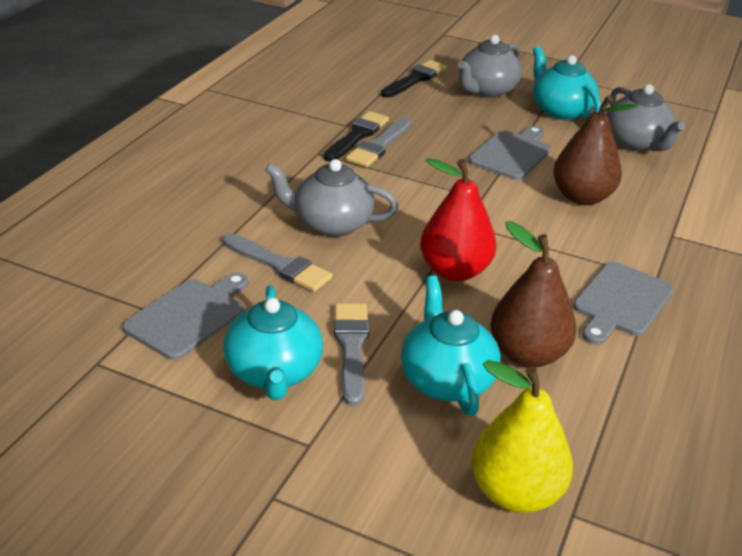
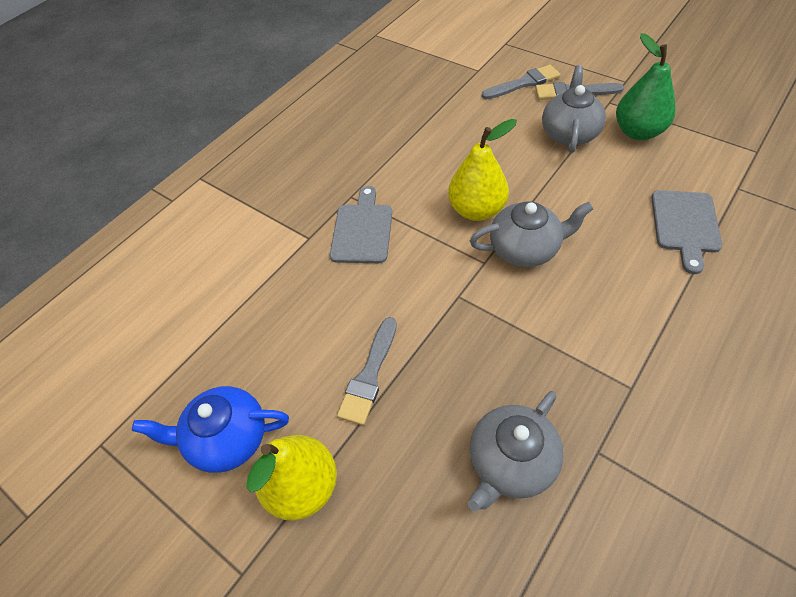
black brush: [324,111,389,162] [381,60,447,98] = 2 -> none = 0
blue teapot: none = 0 -> [132,386,289,473] = 1
brown pear: [490,221,576,367] [553,95,638,205] = 2 -> none = 0
green pear: none = 0 -> [616,33,676,140] = 1
grey cutting board: [123,272,248,360] [469,126,551,180] [573,262,674,345] = 3 -> [330,186,392,263] [651,190,722,274] = 2
red pear: [420,158,497,281] = 1 -> none = 0
turquoise teapot: [223,285,323,400] [401,276,501,416] [533,46,601,120] = 3 -> none = 0
yellow pear: [471,360,573,513] = 1 -> [246,435,337,520] [448,119,517,221] = 2

